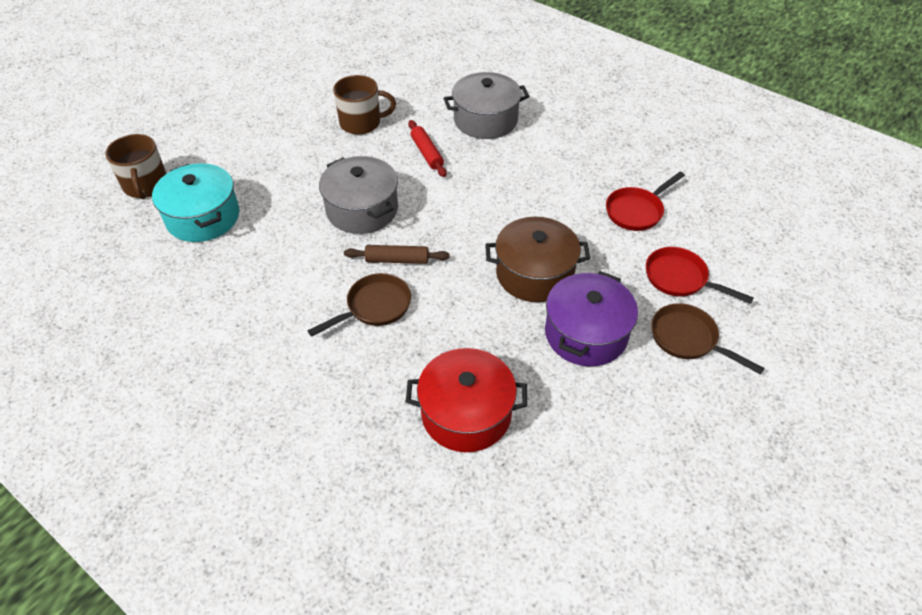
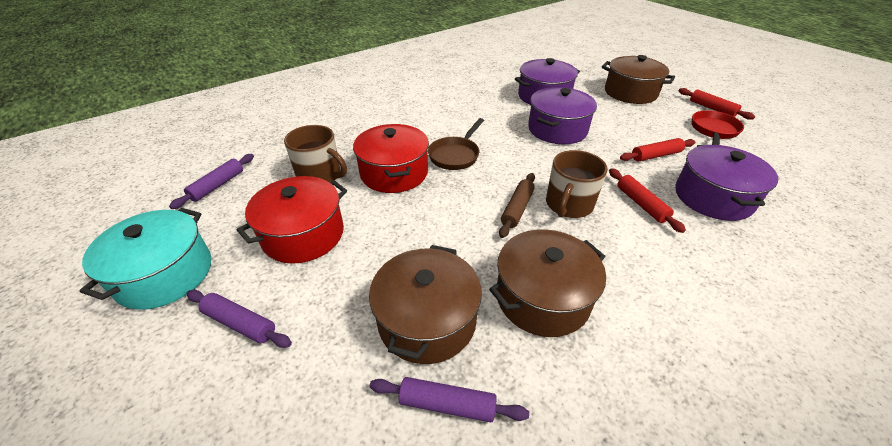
brown pan: [307,273,411,337] [651,303,764,374] = 2 -> [428,118,484,170] = 1
brown pot: [485,217,590,302] = 1 -> [369,245,482,364] [489,229,606,337] [602,55,675,104] = 3
grey pot: [319,156,398,234] [444,72,530,139] = 2 -> none = 0
purple pot: [545,271,638,366] = 1 -> [515,58,580,105] [528,87,597,144] [675,145,778,221] = 3
purple rolling pin: none = 0 -> [169,154,254,209] [186,290,292,348] [369,377,529,422] = 3
red pan: [606,172,685,231] [646,247,754,304] = 2 -> [692,110,744,145] = 1
red pot: [406,348,527,452] = 1 -> [237,176,347,264] [353,124,429,193] = 2
red rolling pin: [408,120,447,177] = 1 -> [609,168,686,233] [620,138,695,162] [679,88,755,120] = 3

